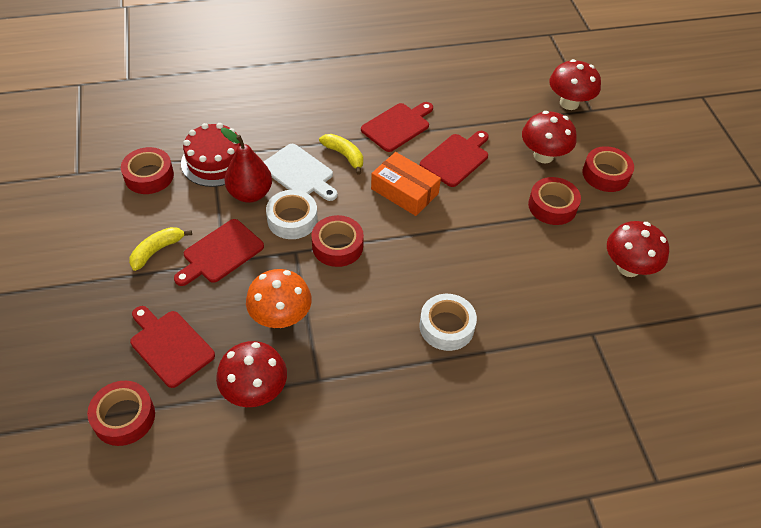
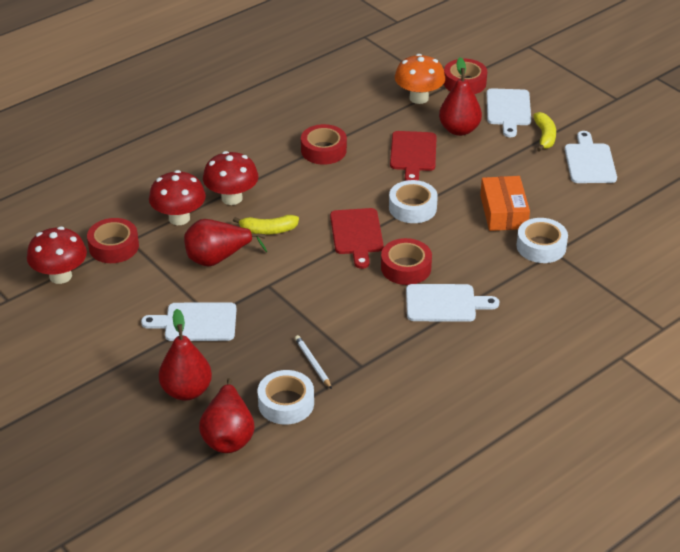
red cake: [181,123,241,187] = 1 -> none = 0
red cutting board: [130,306,215,388] [174,219,264,286] [361,102,433,152] [420,131,489,187] = 4 -> [330,208,384,269] [390,131,437,181] = 2
red mushroom: [216,341,287,407] [522,111,577,163] [549,59,601,110] [607,221,669,277] = 4 -> [27,226,87,284] [149,170,206,225] [203,151,258,205] = 3
red pear: [221,128,272,203] = 1 -> [159,309,212,401] [184,219,267,267] [199,378,254,453] [439,57,482,136] = 4
red tape: [87,381,155,446] [121,147,174,194] [311,215,364,267] [528,177,581,225] [582,146,634,192] = 5 -> [87,218,139,263] [301,124,347,165] [381,238,432,285] [444,59,487,94] = 4
white cutting board: [264,144,338,201] = 1 -> [141,302,237,341] [406,284,499,322] [487,88,531,137] [565,131,617,183] = 4
white pencil: none = 0 -> [295,335,332,389] = 1
white tape: [266,190,317,239] [420,294,477,351] = 2 -> [258,370,314,425] [389,180,438,223] [516,218,568,263] = 3

